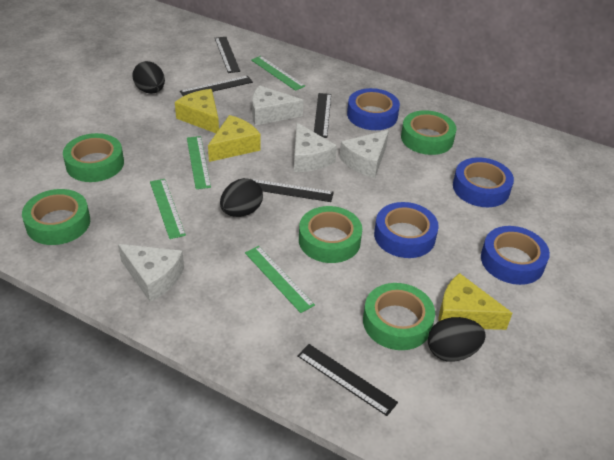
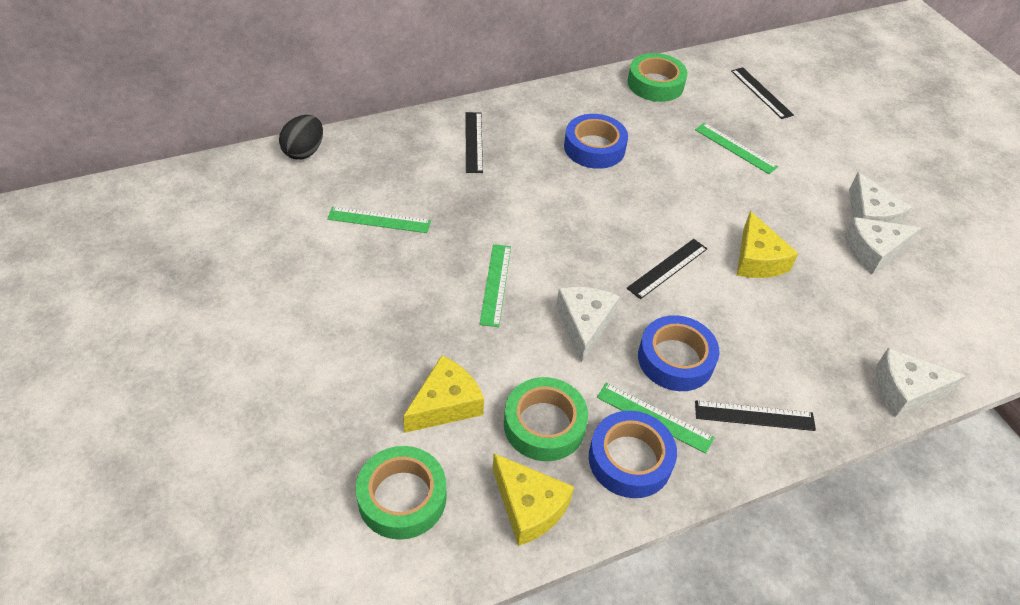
black egg: [132,61,165,94] [220,178,263,217] [428,317,486,362] = 3 -> [279,115,323,160] = 1
black ruler: [180,76,253,96] [215,37,240,73] [252,179,334,202] [297,344,398,416] [314,93,331,138] = 5 -> [465,112,483,173] [627,239,707,299] [695,400,816,431] [731,67,794,119] = 4
blue tape: [347,88,400,130] [374,202,439,258] [453,157,514,207] [481,226,550,285] = 4 -> [564,114,628,169] [589,411,677,498] [638,315,720,391] = 3
green tape: [22,189,90,245] [63,133,124,182] [299,206,362,263] [363,283,435,350] [401,110,456,155] = 5 -> [356,446,446,540] [504,377,588,461] [627,53,688,102] = 3

